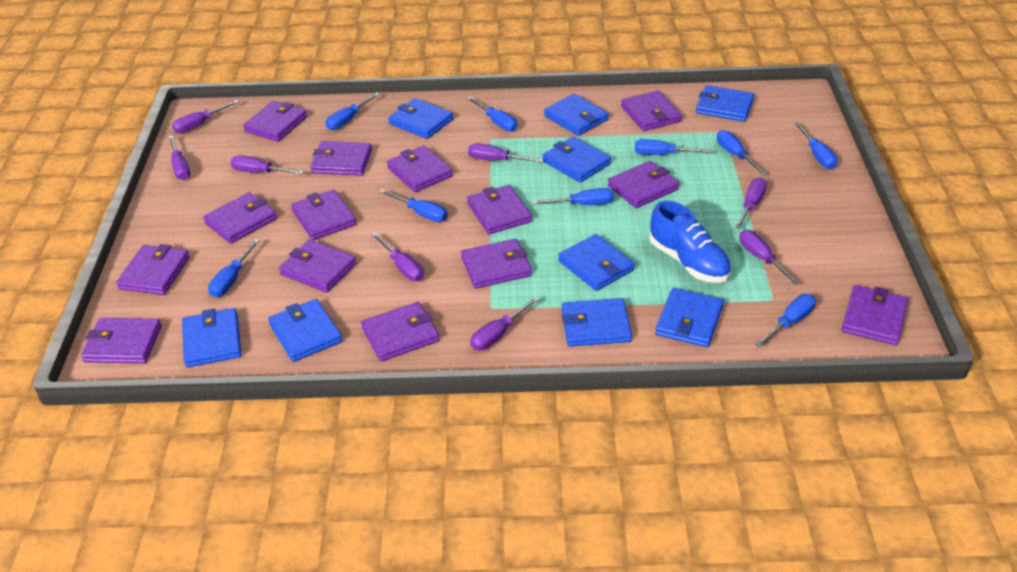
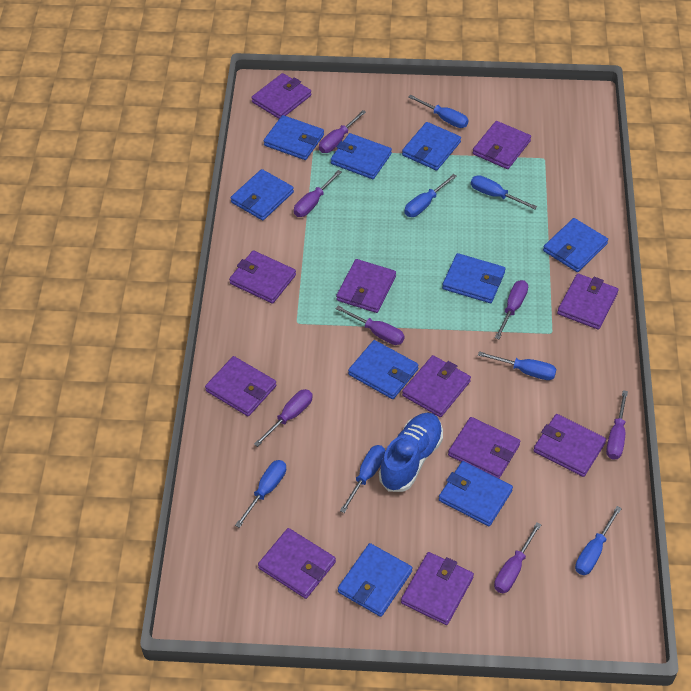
blue screwdriver: [208,239,260,298] [326,92,379,130] [379,189,448,222] [467,97,518,132] [532,188,614,205] [634,139,712,155] [717,130,767,175] [755,294,816,347] [795,122,837,169] = 9 -> [235,460,286,528] [340,445,385,513] [404,174,457,217] [408,95,468,128] [471,175,537,209] [478,351,556,380] [575,506,622,575] = 7
purple screwdriver: [168,135,190,180] [172,100,239,133] [231,155,304,175] [371,232,424,281] [468,143,543,162] [470,297,540,350] [735,178,767,229] [739,230,800,285] = 8 -> [254,389,312,447] [294,170,341,217] [319,110,366,153] [336,306,404,345] [494,522,542,593] [495,280,528,339] [606,390,628,460] = 7
purple wallet: [81,318,162,364] [116,244,190,295] [203,192,277,244] [243,101,307,142] [279,239,356,293] [291,189,357,240] [310,141,372,176] [361,302,439,362] [387,145,453,192] [461,239,532,289] [467,185,532,234] [608,161,679,208] [621,90,682,131] [841,285,908,345] = 14 -> [205,356,276,416] [229,250,296,304] [251,73,311,119] [258,528,336,599] [336,259,396,313] [401,552,474,625] [402,355,471,417] [448,417,520,478] [473,121,531,169] [533,414,606,477] [557,274,619,330] = 11

